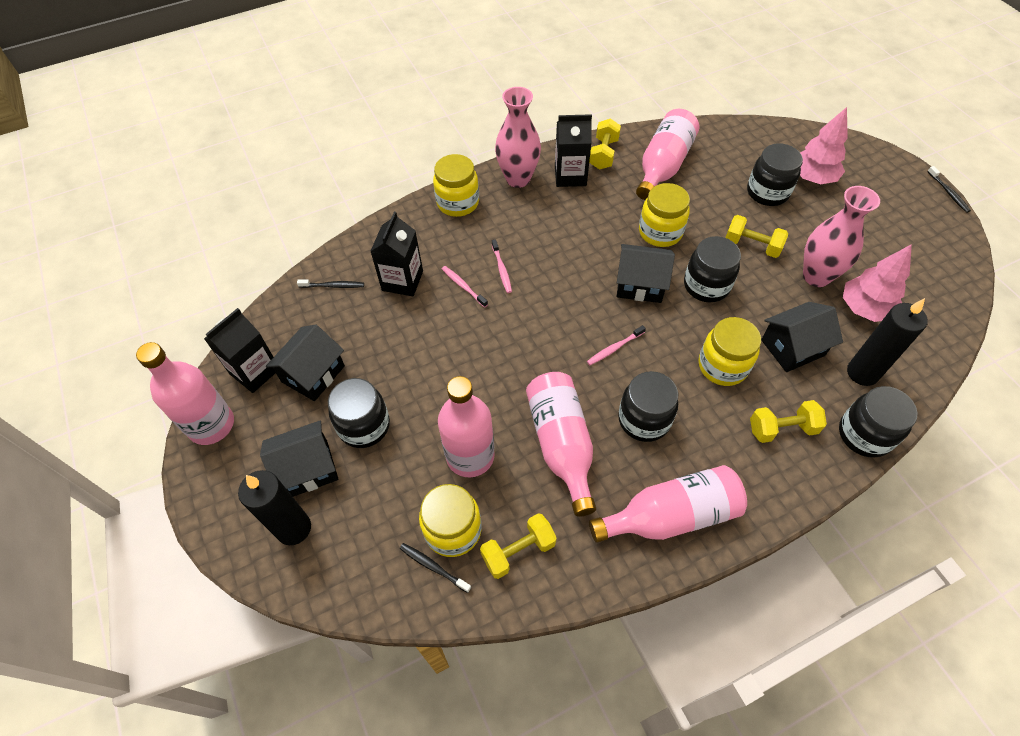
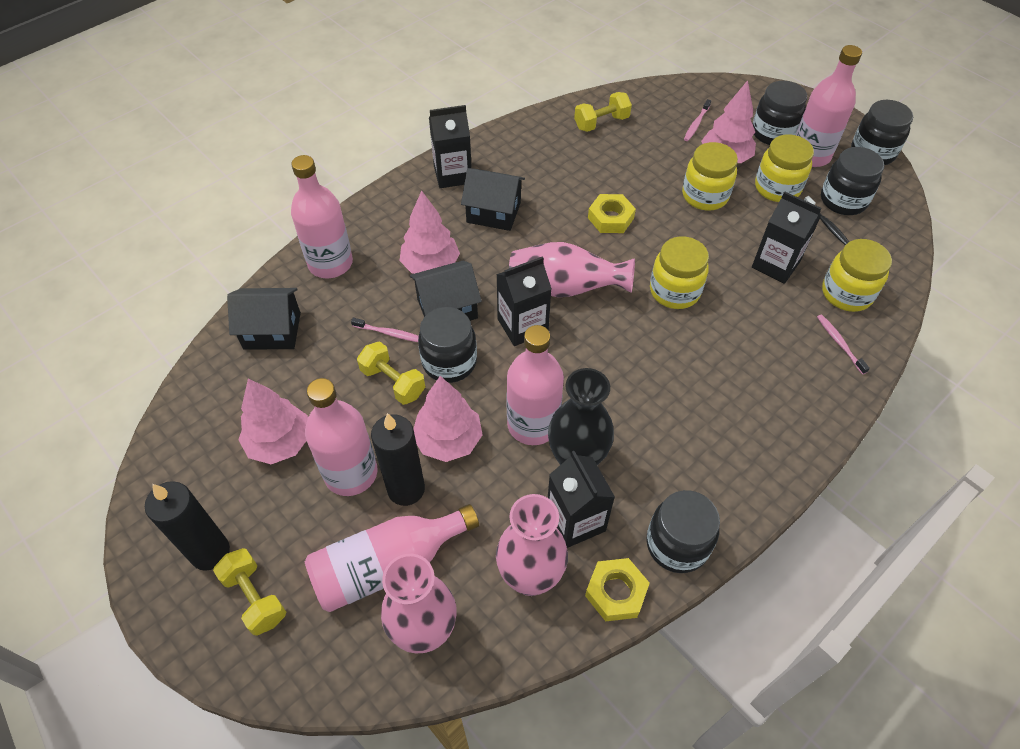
black carton: [204,308,275,393] [370,212,423,296] [555,114,592,187] = 3 -> [429,105,472,188] [496,256,552,346] [548,451,615,548] [752,191,822,284] = 4
black house: [260,420,338,497] [266,324,345,401] [617,244,675,303] [761,302,843,372] = 4 -> [227,288,301,350] [410,261,482,321] [461,168,525,231] = 3
black toothbrush: [297,280,364,288] [400,543,471,593] [927,166,971,213] = 3 -> [804,196,849,245] = 1
black vase: none = 0 -> [548,368,614,466] = 1
pink tree: [800,107,848,184] [843,244,912,322] = 2 -> [238,378,308,464] [400,191,460,274] [413,376,482,462] [701,80,756,163] = 4
pink vase: [495,87,541,188] [803,186,880,287] = 2 -> [381,554,456,653] [496,494,568,596] [509,242,635,297] = 3
yellow dumbbell: [480,513,557,579] [589,118,621,170] [725,215,788,258] [750,400,827,443] = 4 -> [213,548,286,636] [357,342,425,405] [574,92,632,132] = 3
yellow nut: none = 0 -> [585,558,650,621] [588,194,636,233] = 2

